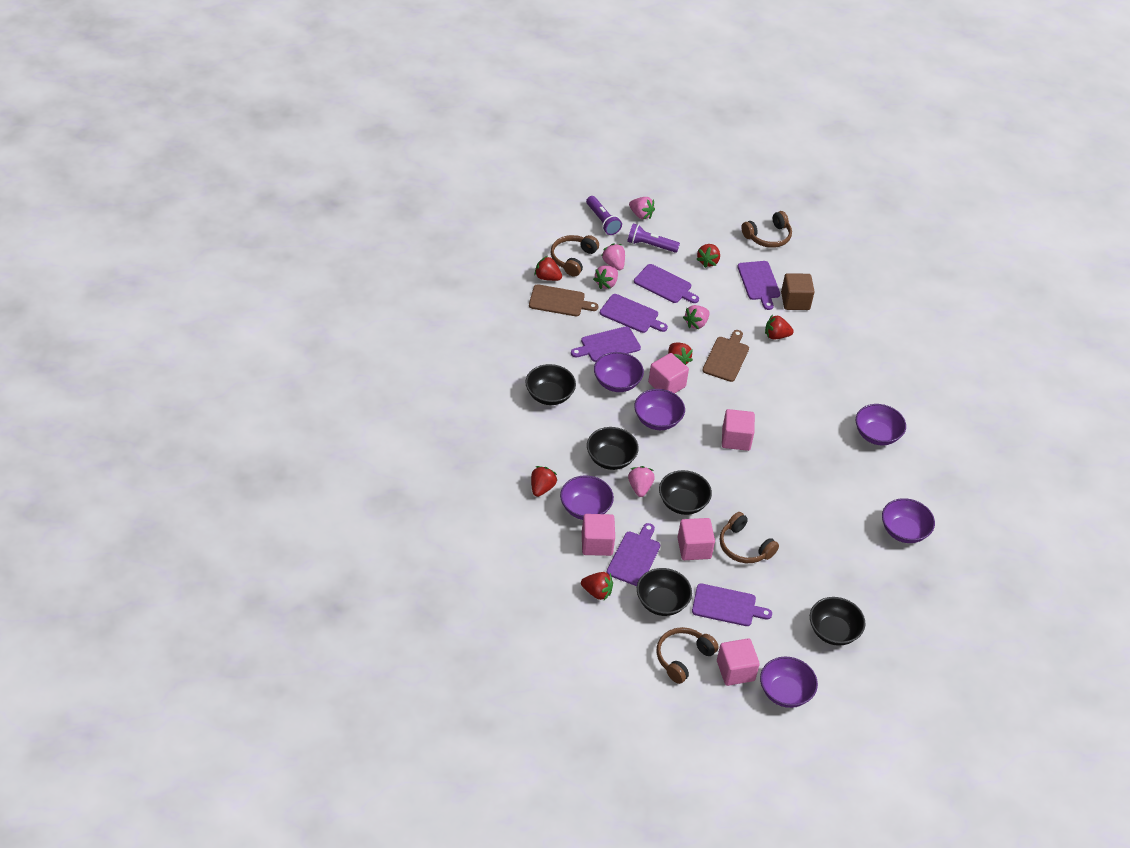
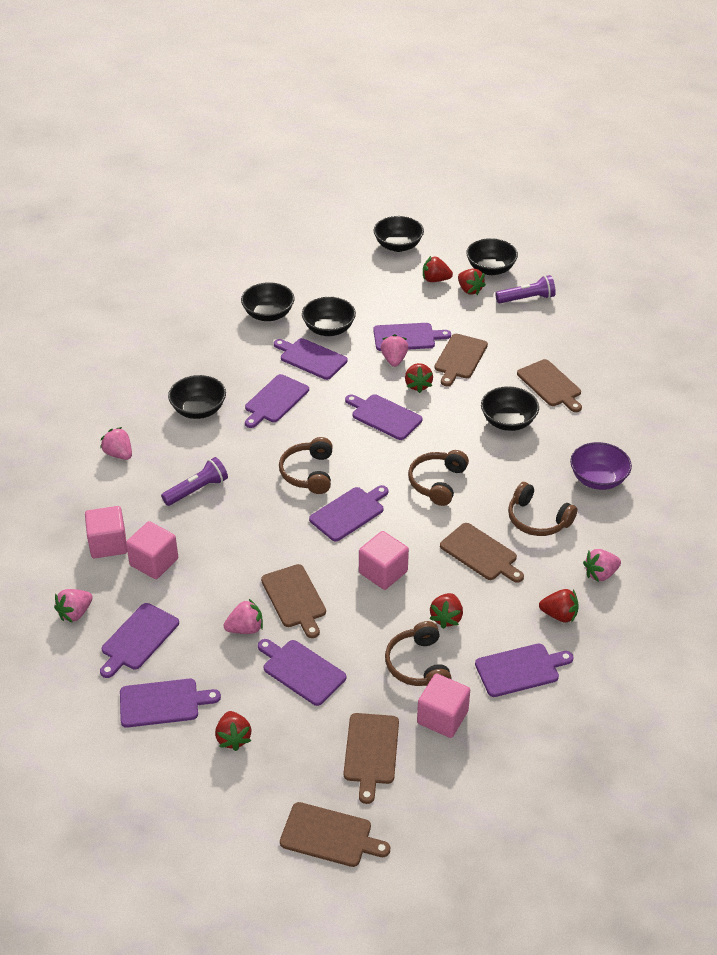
black bowl: [525,364,576,405] [587,427,639,470] [637,568,692,616] [659,470,712,515] [810,597,866,646] = 5 -> [168,375,226,419] [241,282,294,321] [302,297,356,336] [374,216,424,252] [466,238,518,275] [481,386,539,431] = 6
brown cube: [781,273,815,310] = 1 -> none = 0
brown cutting board: [529,284,599,316] [702,330,749,382] = 2 -> [261,564,326,638] [280,802,390,867] [344,713,399,804] [434,334,488,386] [440,523,524,583] [517,359,582,412] = 6
pink cube: [582,514,615,556] [648,353,689,393] [677,518,715,560] [717,638,760,686] [722,409,755,451] = 5 -> [85,506,127,558] [126,521,178,579] [359,531,409,590] [417,674,470,738] = 4
purple bowl: [560,475,614,520] [594,352,644,392] [634,389,685,430] [760,657,818,708] [856,404,906,445] [882,498,935,543] = 6 -> [570,442,632,490] = 1
purple cutting board: [571,326,641,362] [600,294,668,333] [607,523,660,586] [634,264,699,303] [692,584,772,626] [737,261,780,310] = 6 -> [100,603,179,678] [120,679,221,728] [245,374,309,428] [258,639,346,706] [274,338,348,380] [309,485,388,542] [345,394,423,440] [373,323,451,351] [475,644,574,697] = 9

